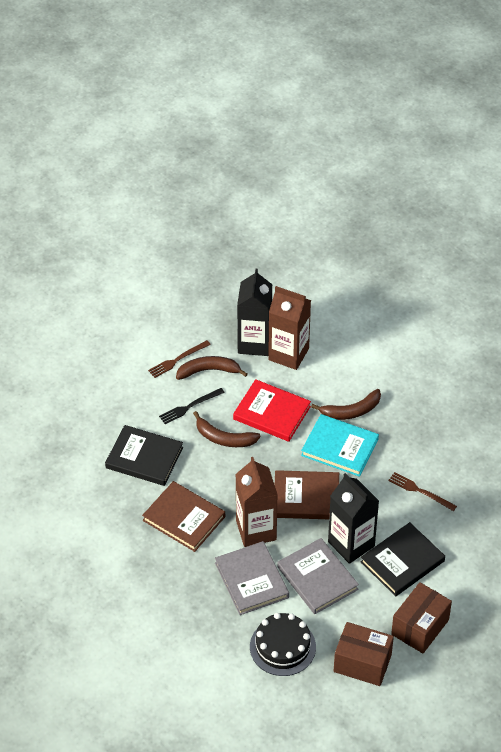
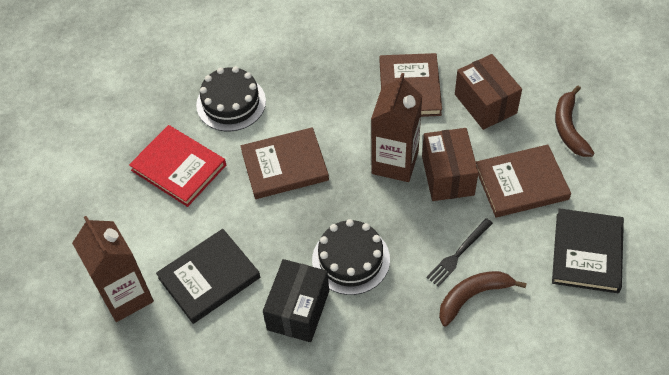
black box: none = 0 -> [263,259,329,342] = 1
black cake: [250,613,316,676] = 1 -> [196,66,266,131] [312,219,390,295] = 2
black carton: [237,269,272,356] [328,473,379,564] = 2 -> none = 0
brown banana: [176,356,248,380] [193,411,261,447] [311,389,381,420] = 3 -> [439,271,527,327] [555,86,594,157] = 2
brown book: [142,481,225,552] [275,470,339,519] = 2 -> [241,127,329,199] [380,53,442,117] [476,144,571,217] = 3
brown fork: [148,340,211,378] [388,472,457,511] = 2 -> none = 0
grey book: [215,541,289,615] [277,538,359,614] = 2 -> none = 0
turquoise book: [301,414,379,477] = 1 -> none = 0

